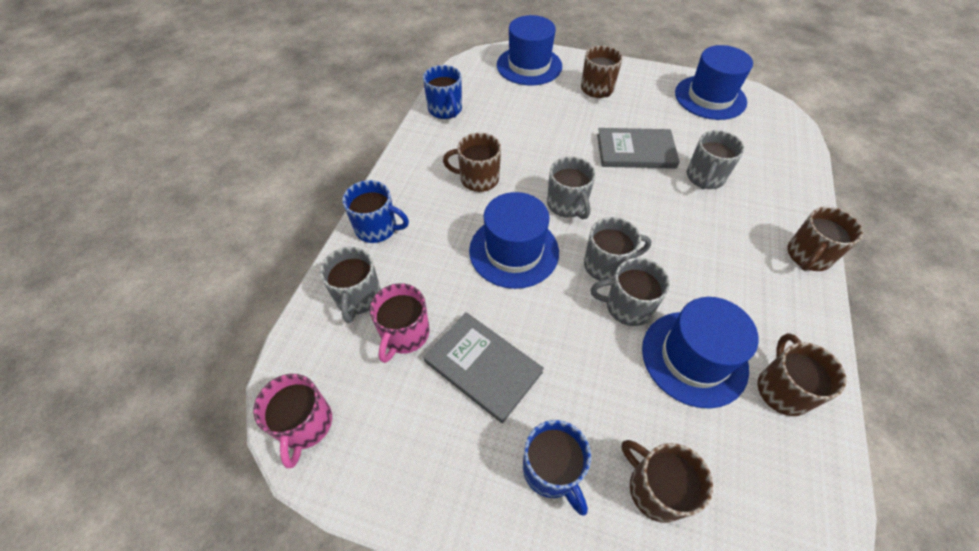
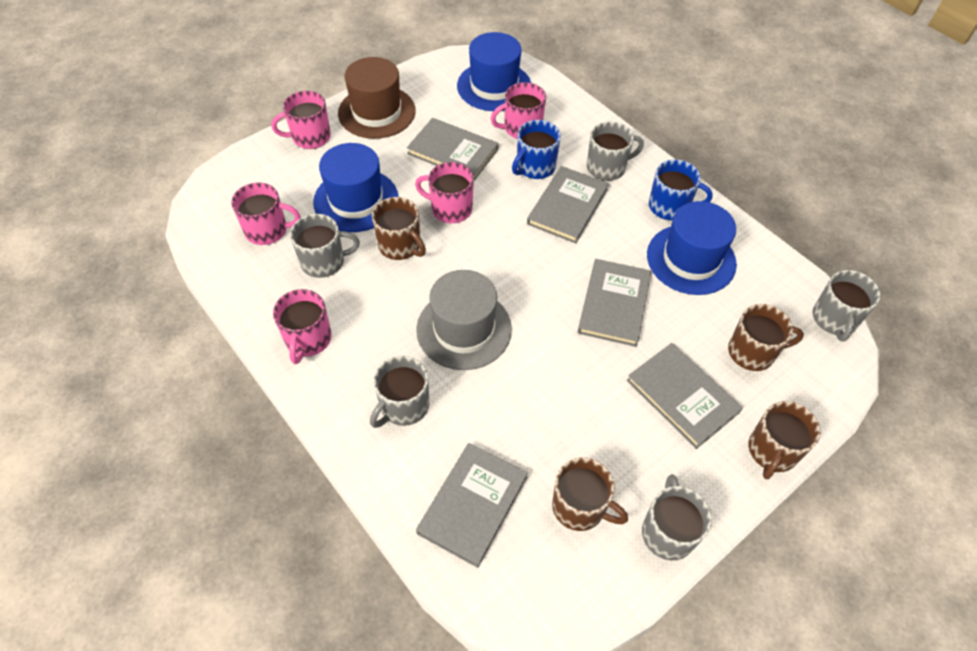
blue hat: [469,192,559,289] [497,15,562,86] [642,297,759,409] [675,45,753,120] = 4 -> [313,143,399,232] [457,32,531,111] [647,201,737,295] = 3
blue mug: [342,180,409,243] [423,65,462,119] [523,420,591,516] = 3 -> [512,120,561,179] [649,159,713,220] = 2
brown hat: none = 0 -> [338,57,415,139] = 1
brown mug: [443,133,501,192] [581,46,623,98] [621,440,713,523] [758,333,847,416] [787,206,863,271] = 5 -> [372,197,426,260] [552,457,628,531] [728,304,804,371] [748,401,821,479] = 4
grey book: [424,312,544,423] [597,128,680,169] = 2 -> [407,118,499,181] [416,443,528,568] [527,166,609,243] [578,259,652,347] [627,343,743,449] = 5
grey hat: none = 0 -> [416,270,512,370] = 1
pink mug: [253,374,332,468] [370,283,430,363] = 2 -> [231,183,300,245] [272,91,331,149] [273,289,332,364] [415,162,474,223] [491,82,546,139] = 5

